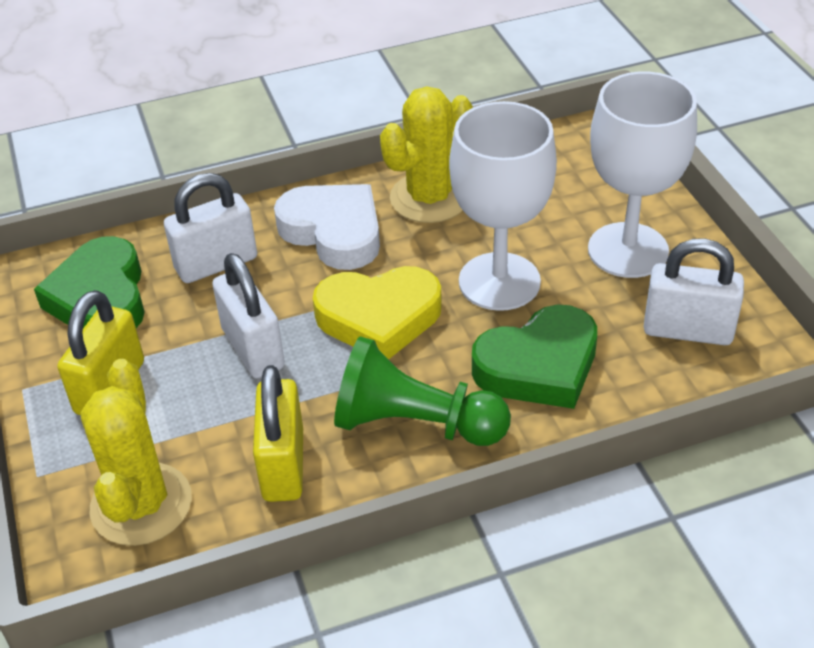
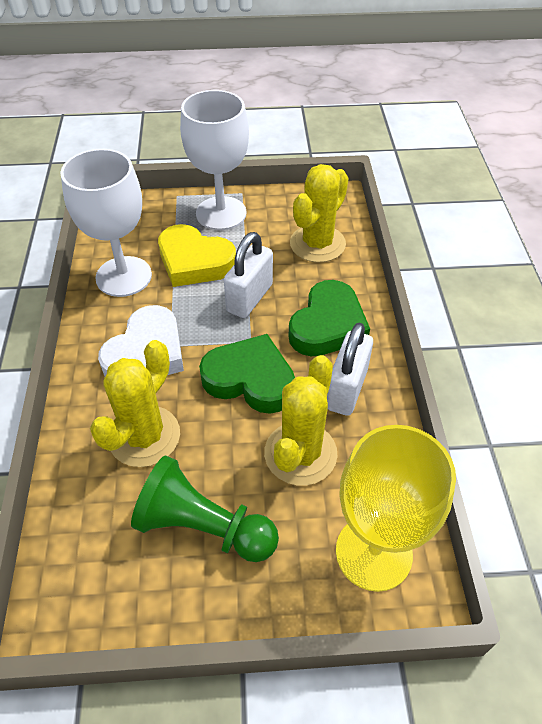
white padlock: [164,173,257,283] [212,253,285,378] [644,238,744,345] = 3 -> [224,232,273,318] [327,323,373,416] = 2
yellow cactus: [81,359,192,546] [380,86,473,223] = 2 -> [90,340,180,467] [264,355,337,486] [290,164,349,262] = 3
yellow goblet: none = 0 -> [336,425,456,592] = 1
yellow padlock: [57,290,144,415] [253,365,303,502] = 2 -> none = 0

